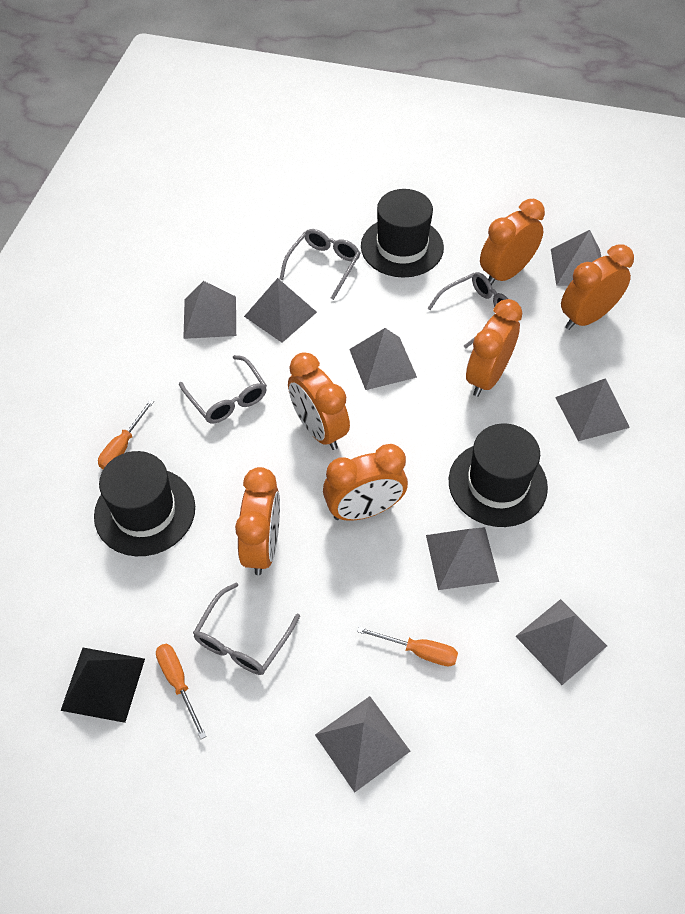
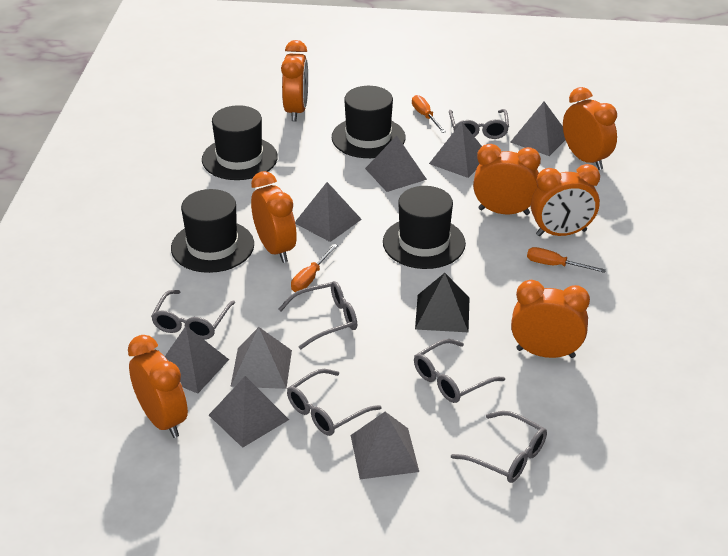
black hat: [94,451,195,556] [361,189,444,278] [449,423,548,527] = 3 -> [171,189,254,273] [202,105,278,180] [332,86,406,158] [383,186,466,269] = 4
grey glasses: [179,355,267,424] [193,582,300,675] [280,229,360,300] [427,272,508,348] = 4 -> [151,290,235,339] [279,281,357,349] [287,369,382,436] [414,339,505,403] [449,109,509,139] [451,411,547,483] = 6
orange clock: [235,467,280,575] [288,352,350,450] [323,444,408,521] [466,299,522,397] [480,199,545,285] [561,244,634,330] = 6 -> [128,335,188,438] [251,171,297,263] [281,40,308,121] [473,144,541,215] [511,280,590,358] [531,164,600,236] [563,87,617,170] = 7

